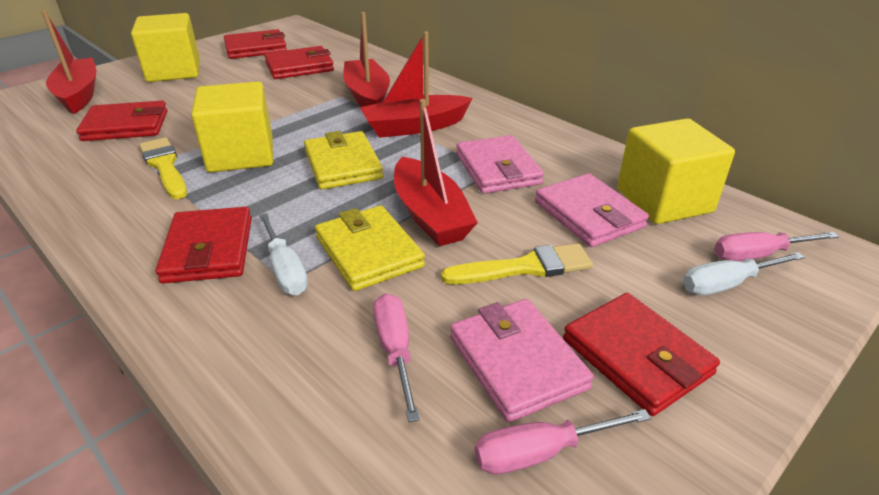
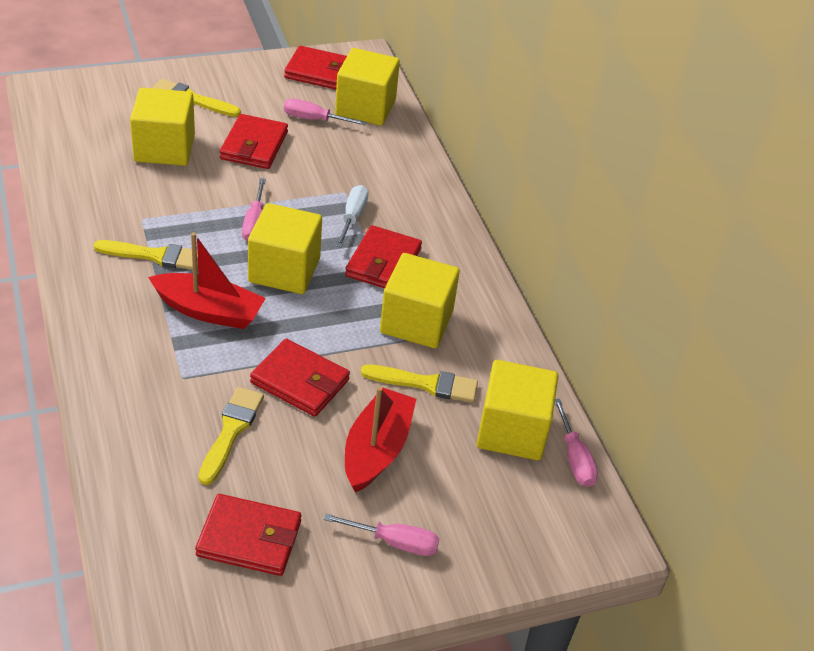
pink screwdriver: [373,293,420,422] [475,409,651,474] [714,232,839,261] = 3 -> [242,178,266,241] [284,99,367,125] [323,513,439,556] [555,399,598,487] = 4
pink wallet: [450,299,594,422] [456,135,544,194] [535,173,649,247] = 3 -> none = 0
red boat: [42,11,96,114] [343,12,390,107] [360,31,473,138] [394,99,478,246] = 4 -> [148,232,266,329] [345,387,416,493] = 2
white screwdriver: [259,213,308,295] [683,252,805,295] = 2 -> [336,185,369,248] = 1
yellow brush: [139,137,187,199] [441,243,593,284] = 2 -> [94,240,198,270] [153,79,241,117] [199,387,264,485] [361,365,478,403] = 4
yellow cube: [131,13,200,82] [191,81,273,173] [617,118,735,224] = 3 -> [130,88,195,166] [248,203,322,294] [335,48,400,126] [380,253,460,348] [477,360,558,460] = 5
yellow wallet: [304,131,383,190] [315,205,425,291] = 2 -> none = 0

